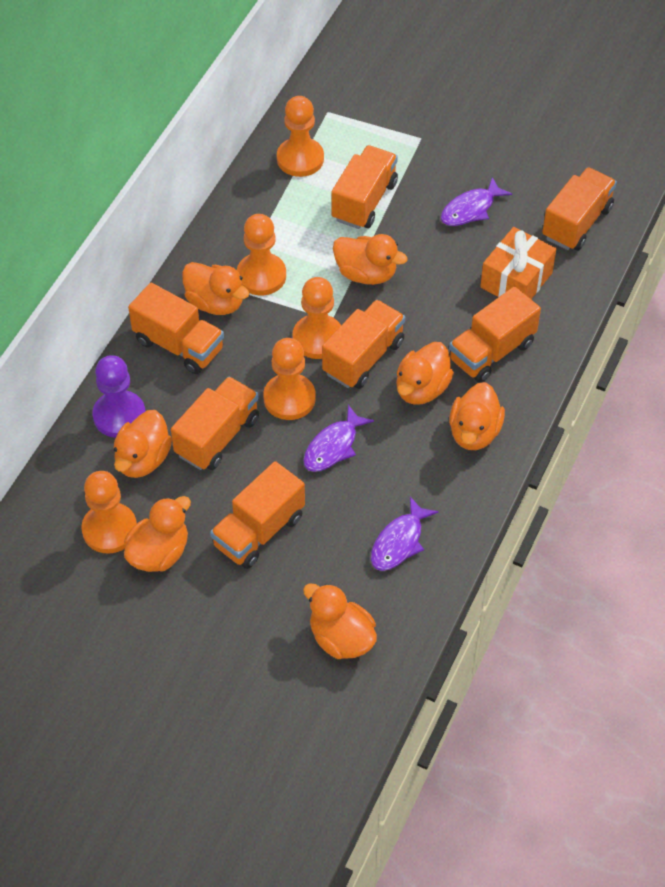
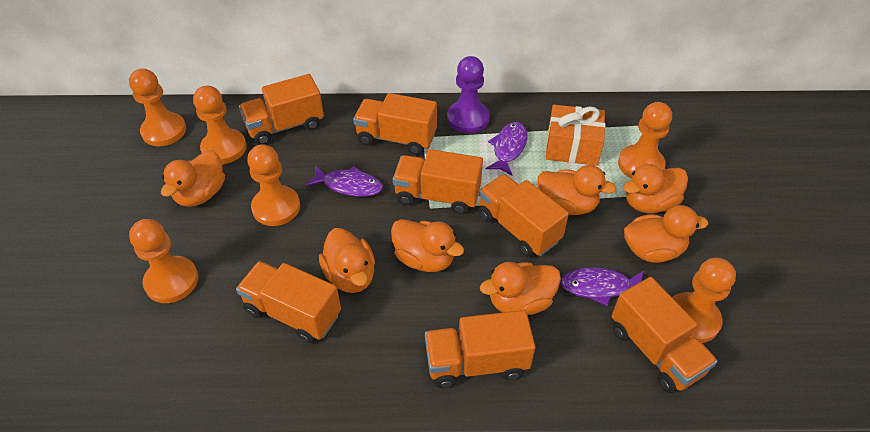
orange pawn: [81,471,137,554] [237,214,286,295] [263,338,316,420] [277,96,324,177] [293,277,341,359] = 5 -> [129,69,186,146] [129,219,198,303] [193,86,247,164] [247,144,300,226] [618,102,672,178] [672,258,736,343] = 6

